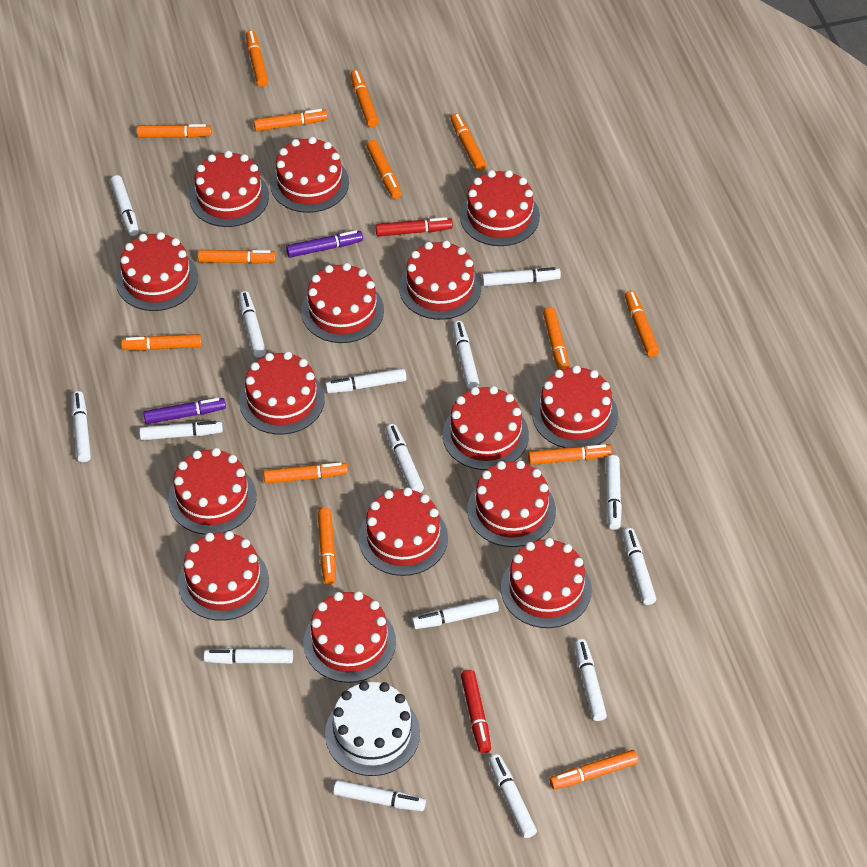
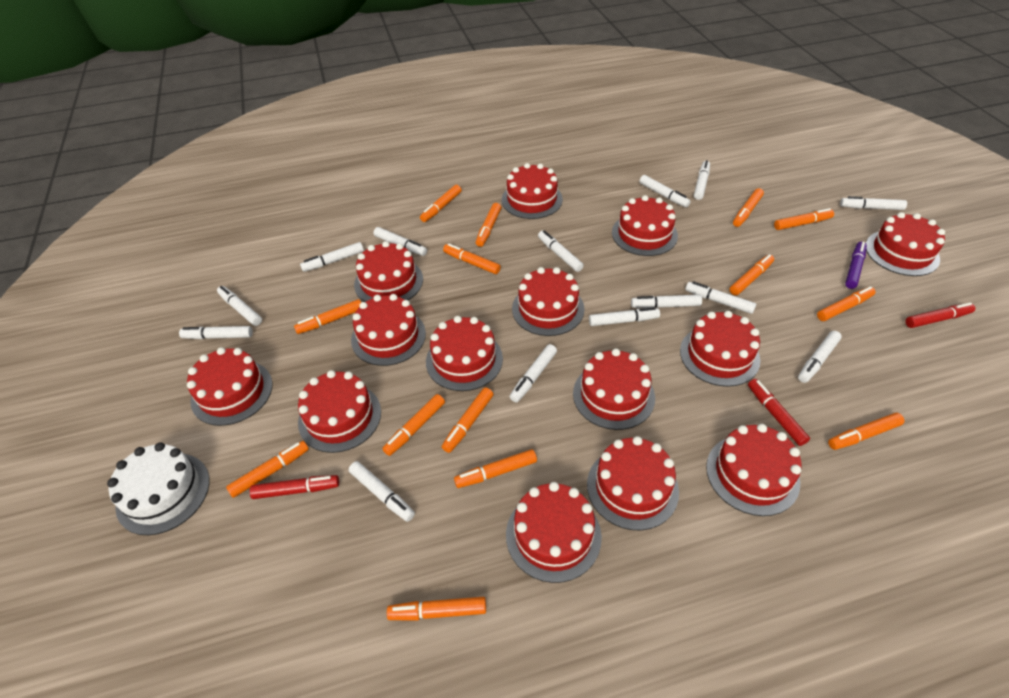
purple marker: [143,398,226,424] [286,230,363,258] = 2 -> [845,241,867,289] = 1
red cake: [116,232,198,311] [168,448,257,535] [178,531,269,621] [189,151,269,227] [239,351,325,435] [270,137,349,213] [301,263,384,343] [303,591,396,683] [358,487,448,576] [399,240,481,320] [442,386,529,470] [460,170,540,246] [467,460,556,547] [501,538,592,628] [532,365,618,448] = 15 -> [187,347,273,426] [298,370,381,453] [351,294,426,366] [354,241,423,302] [426,316,503,391] [502,163,563,219] [506,482,602,583] [512,267,585,336] [573,348,655,430] [587,436,679,530] [612,195,678,256] [680,311,760,387] [706,424,802,516] [866,212,945,276] = 14
red marker: [375,217,453,237] [461,670,491,753] = 2 -> [250,475,339,499] [748,379,810,446] [905,302,975,328] = 3
white marker: [72,391,91,462] [110,175,139,236] [139,421,223,440] [204,648,293,664] [239,291,266,357] [325,368,407,393] [333,780,426,811] [386,424,424,492] [412,598,499,629] [452,321,479,389] [482,267,561,286] [489,754,537,838] [574,639,607,721] [606,455,622,530] [623,528,656,605] = 15 -> [179,326,253,339] [217,286,262,326] [300,242,364,272] [349,461,415,522] [373,227,427,256] [510,344,557,402] [538,230,584,272] [589,307,660,326] [631,295,702,308] [639,175,691,207] [685,281,756,314] [694,160,710,200] [798,331,842,383] [840,196,907,210] = 14

